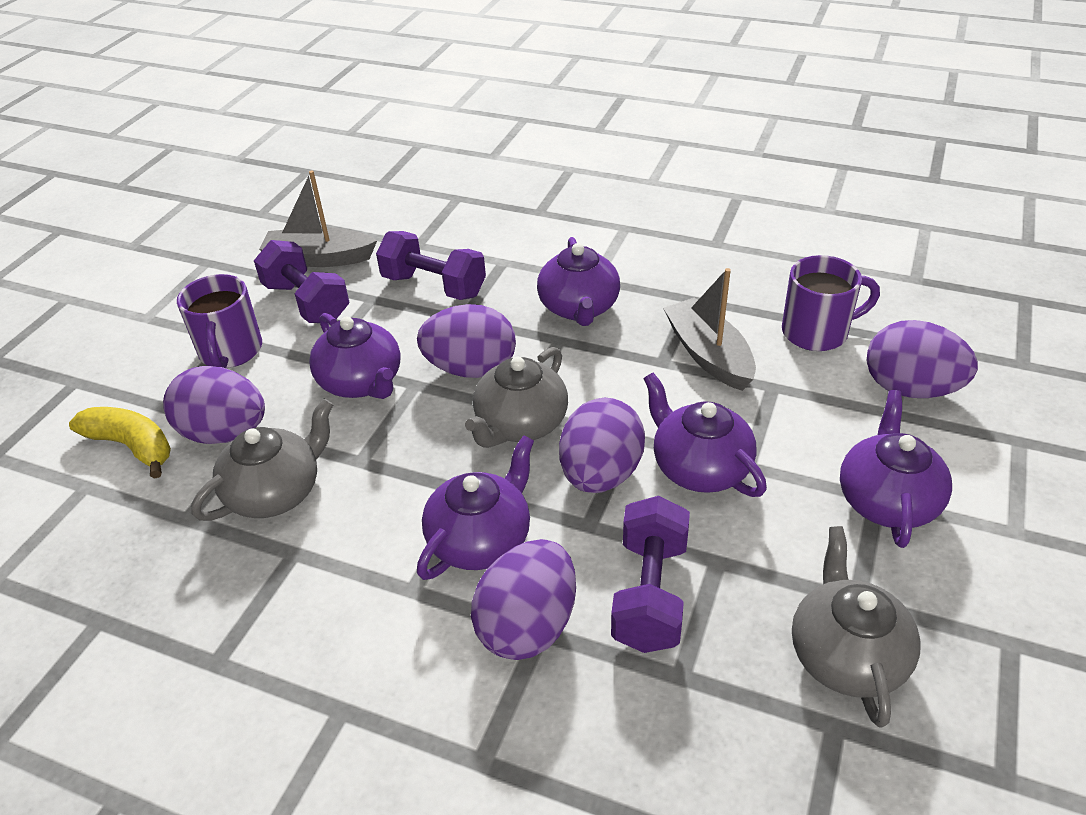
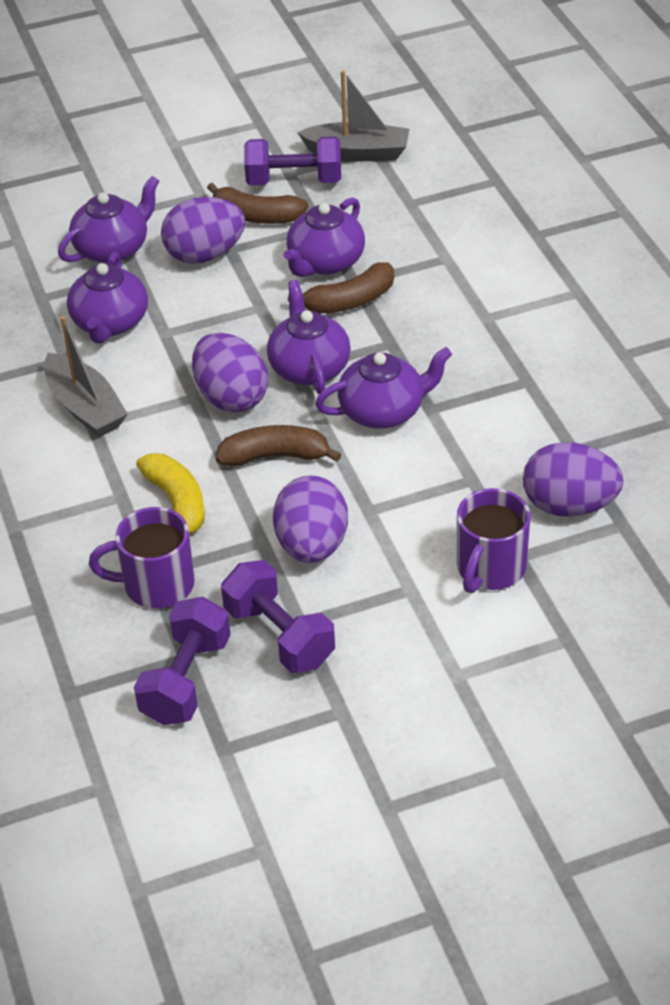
brown banana: none = 0 -> [207,183,309,224] [216,425,341,466] [288,262,394,314] = 3
grey teapot: [191,399,333,521] [465,347,568,448] [792,526,921,727] = 3 -> none = 0
purple egg: [163,366,265,444] [417,304,516,378] [471,539,576,660] [559,398,645,493] [867,320,978,398] = 5 -> [161,197,245,264] [192,333,268,412] [273,475,348,563] [523,442,624,517] = 4

